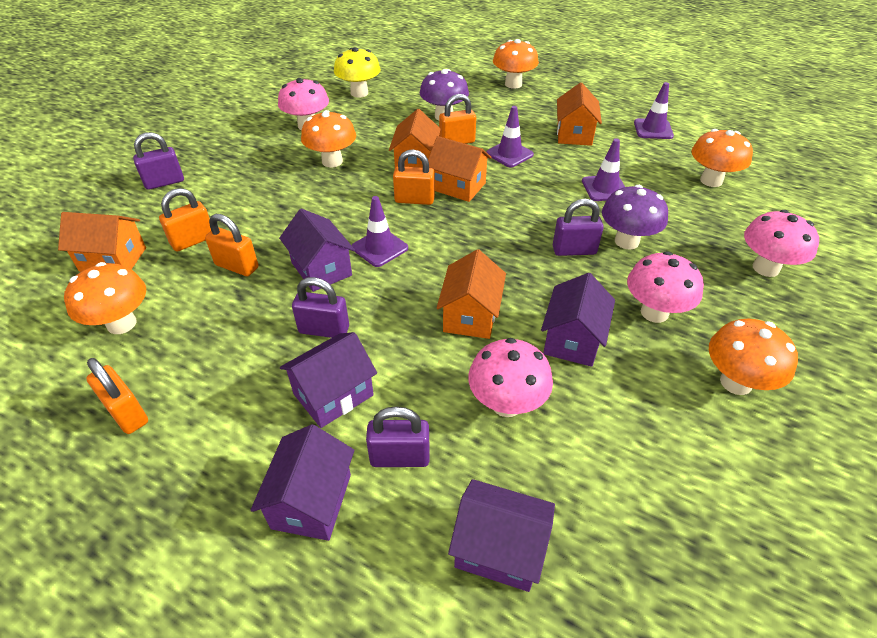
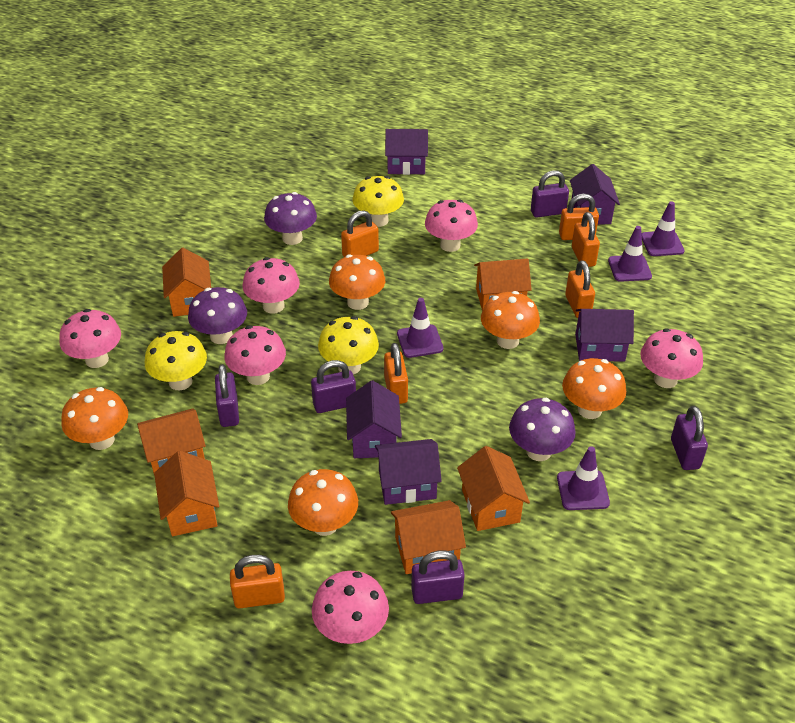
orange house: [58,212,146,272] [389,109,441,168] [428,136,492,202] [437,249,506,339] [557,82,602,146] = 5 -> [137,408,206,473] [154,451,219,536] [162,248,211,317] [391,500,466,574] [457,446,530,531] [474,258,532,311] = 6
orange padlock: [86,358,148,434] [159,188,211,251] [205,214,258,276] [393,149,435,205] [439,94,476,144] = 5 -> [230,555,285,609] [341,210,379,257] [384,343,408,404] [559,194,599,240] [565,260,595,318] [572,212,600,267] = 6
pink mushroom: [278,78,329,131] [468,338,553,417] [627,251,704,323] [744,210,819,277] = 4 -> [59,309,121,368] [224,325,286,385] [243,257,300,314] [312,571,389,644] [425,200,478,252] [640,328,703,388] = 6
purple mushroom: [420,69,469,120] [602,185,668,249] = 2 -> [188,287,247,344] [264,192,317,245] [509,398,576,461] = 3
purple padlock: [133,132,184,190] [292,277,349,338] [366,407,430,467] [553,199,604,256] = 4 -> [215,364,239,427] [311,360,356,413] [411,551,465,604] [531,170,569,217] [671,406,708,470] = 5
yellow mushroom: [334,47,381,98] = 1 -> [145,331,207,390] [318,316,379,375] [352,176,404,227] = 3

